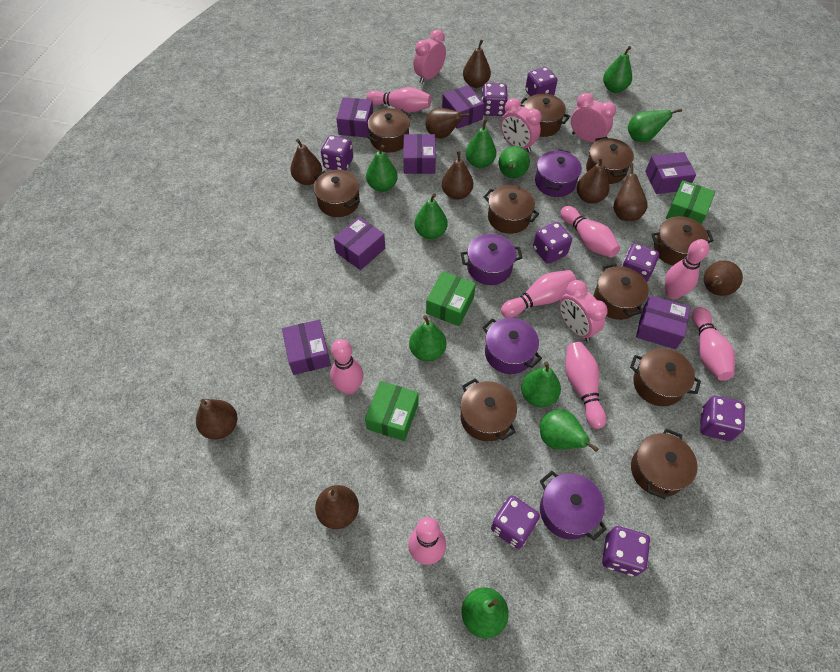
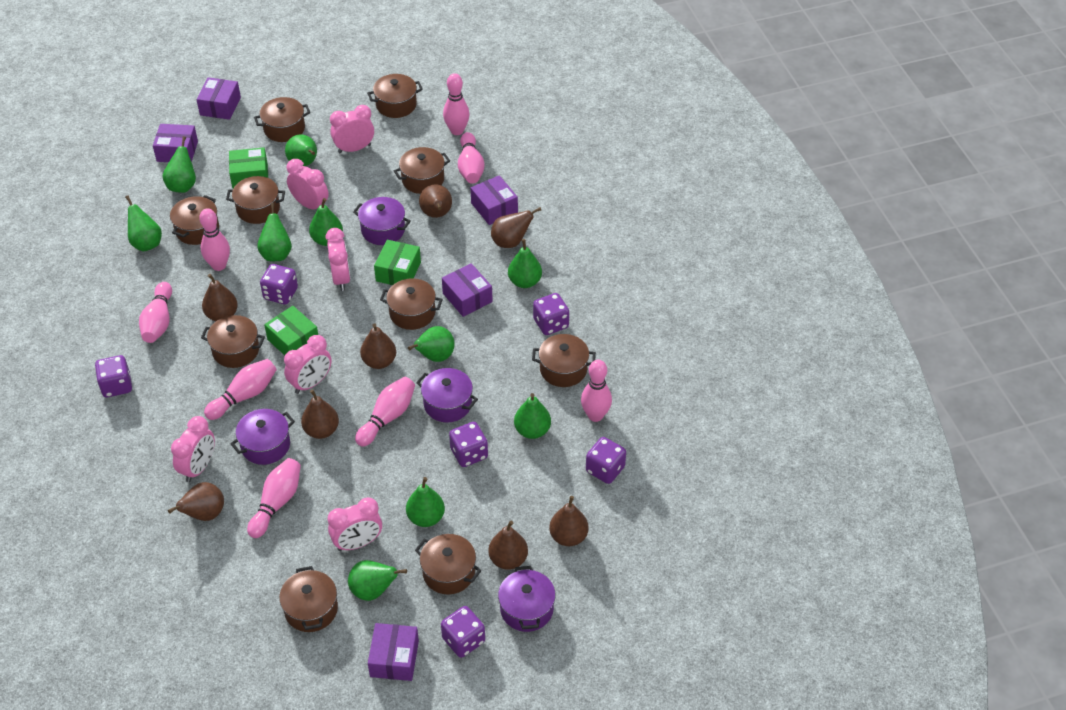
brown pear: [196,399,237,440] [290,139,322,185] [315,485,359,529] [425,108,470,139] [442,151,473,200] [463,40,491,88] [577,157,610,204] [613,163,648,221] [704,261,743,296] = 9 -> [168,482,224,521] [202,274,238,321] [301,389,339,439] [360,323,396,369] [419,184,452,218] [488,521,528,570] [491,207,541,248] [549,496,589,546] = 8
pink clock: [414,29,446,84] [501,98,542,152] [559,280,608,341] [571,93,616,142] = 4 -> [171,416,215,482] [284,335,332,394] [287,159,329,209] [325,228,350,291] [328,497,382,551] [330,105,374,153] = 6
purple box: [282,320,331,375] [333,217,385,270] [336,97,373,138] [403,134,436,174] [442,85,484,129] [636,295,690,349] [645,152,696,194] = 7 -> [153,124,198,162] [196,77,241,120] [368,623,419,681] [442,263,493,317] [471,175,518,225] = 5
purple dice: [321,135,353,171] [481,83,508,116] [491,496,540,549] [525,67,558,97] [533,222,572,264] [602,526,650,576] [622,243,659,282] [700,396,745,441] = 8 -> [95,355,132,397] [260,264,298,305] [441,606,485,658] [449,422,488,467] [533,293,569,335] [586,437,626,484] = 6

